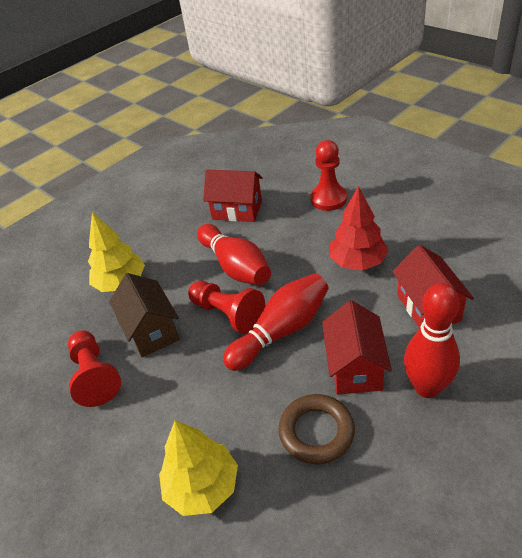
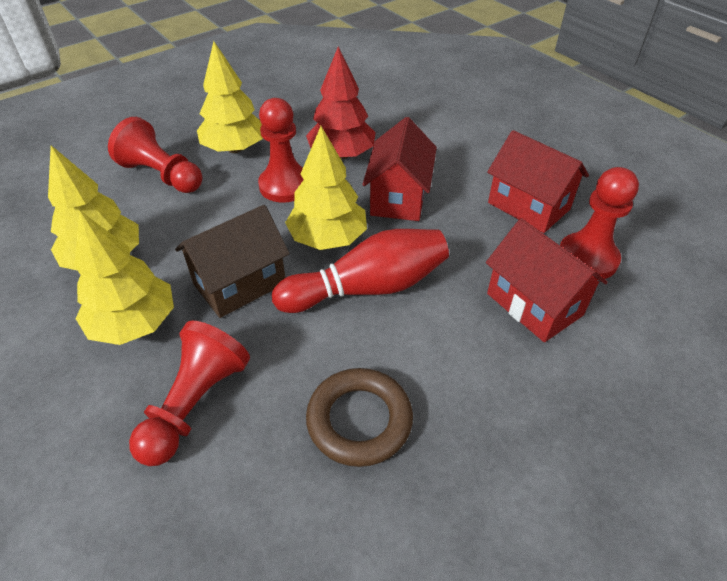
red bowling pin: [197,224,271,285] [223,273,329,371] [404,283,460,398] = 3 -> [272,229,449,313] = 1
red pawn: [68,330,121,407] [188,281,265,334] [310,140,347,211] = 3 -> [108,117,202,193] [129,320,250,466] [258,98,304,203] [560,167,639,280] = 4
yellow tree: [88,212,145,292] [159,420,238,516] = 2 -> [48,146,139,271] [74,211,174,345] [197,41,263,153] [285,126,367,250] = 4

